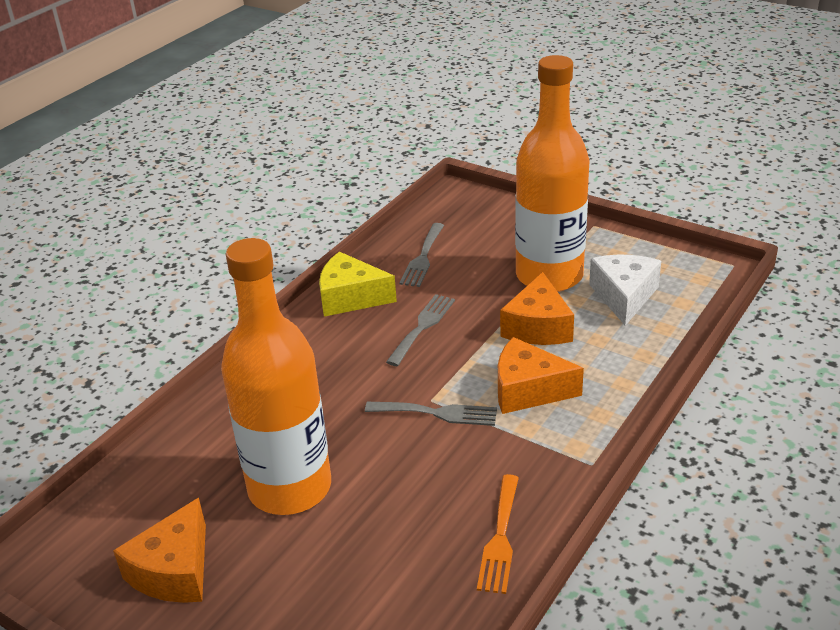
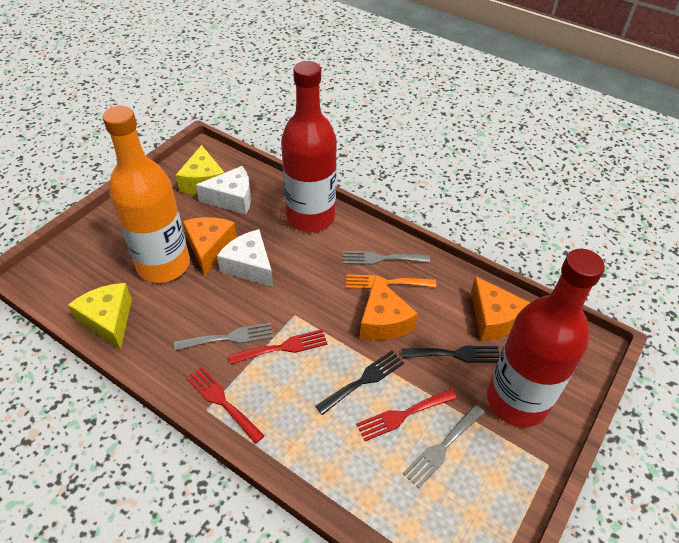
black fork: none = 0 -> [315,351,404,415] [401,346,500,363] = 2
orange bottle: [221,238,331,515] [515,55,590,292] = 2 -> [103,106,190,283] = 1
red bottle: none = 0 -> [281,61,337,232] [487,249,605,427] = 2
red fork: none = 0 -> [186,367,265,444] [228,329,327,365] [356,389,457,441] = 3
white cheese: [589,254,661,326] = 1 -> [196,166,251,215] [217,229,273,287] = 2
yellow cheese: [319,252,397,317] = 1 -> [68,283,132,349] [176,145,224,194] = 2

